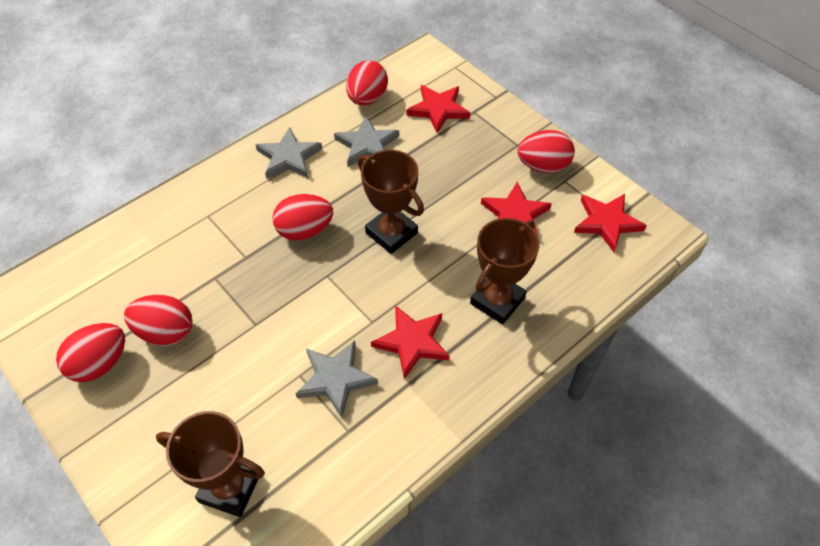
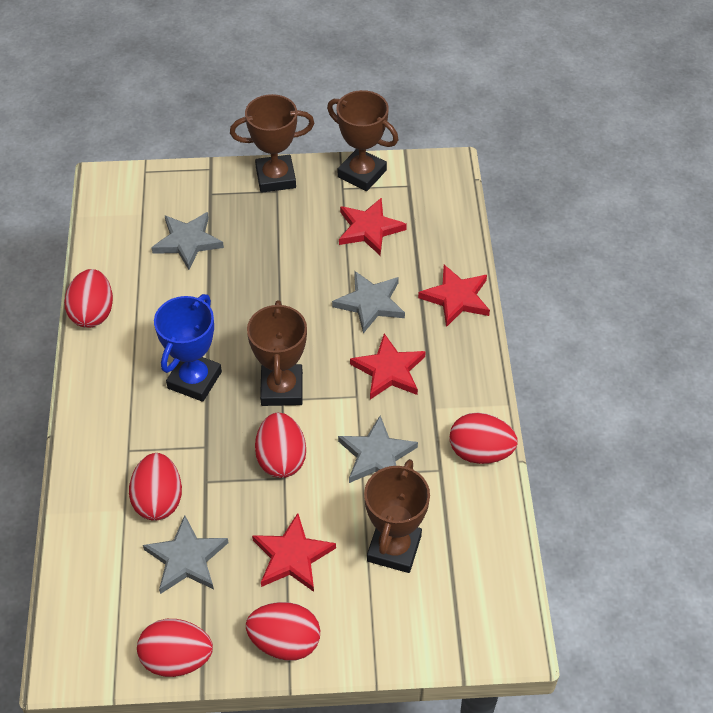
blue trophy: none = 0 -> [154,294,222,402] = 1
brown trophy: [156,411,265,517] [358,150,424,254] [470,218,539,324] = 3 -> [230,94,314,193] [247,300,307,406] [327,90,398,191] [364,459,430,573] = 4
grey star: [256,127,322,179] [296,341,378,418] [334,116,399,167] = 3 -> [143,515,229,594] [151,212,224,270] [332,271,405,333] [338,415,418,483] = 4
red egg: [56,323,125,382] [124,295,193,346] [272,194,333,241] [346,60,388,106] [517,130,575,173] = 5 -> [64,269,113,328] [129,453,182,521] [137,619,213,677] [246,602,320,661] [255,413,306,478] [450,413,518,464] = 6

